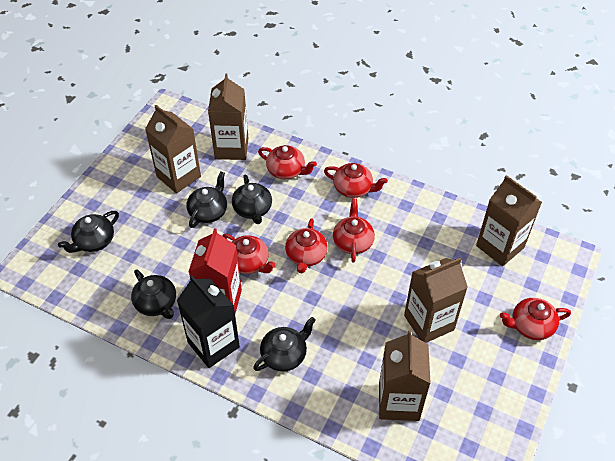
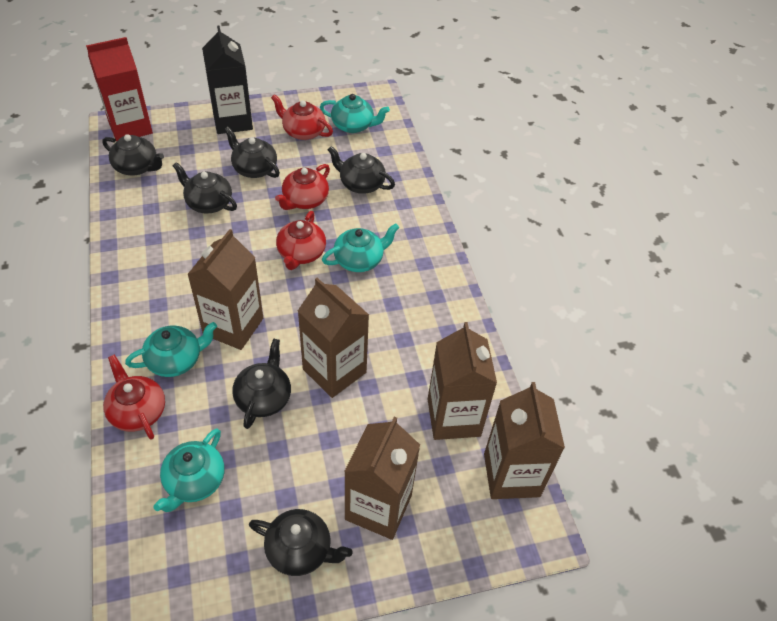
black teapot: [58,211,119,253] [131,270,176,319] [187,171,227,228] [232,174,272,224] [253,317,316,372] = 5 -> [102,134,164,175] [173,162,237,214] [224,127,280,178] [232,339,291,429] [249,509,353,576] [327,146,395,194] = 6
red teapot: [223,234,276,274] [258,145,317,179] [285,218,328,273] [324,163,388,198] [333,198,375,263] [500,298,571,340] = 6 -> [103,355,165,440] [271,94,333,140] [275,164,330,210] [276,211,326,270] = 4
turquoise teapot: none = 0 -> [125,322,217,377] [153,428,224,512] [320,94,390,133] [322,223,399,272] = 4

